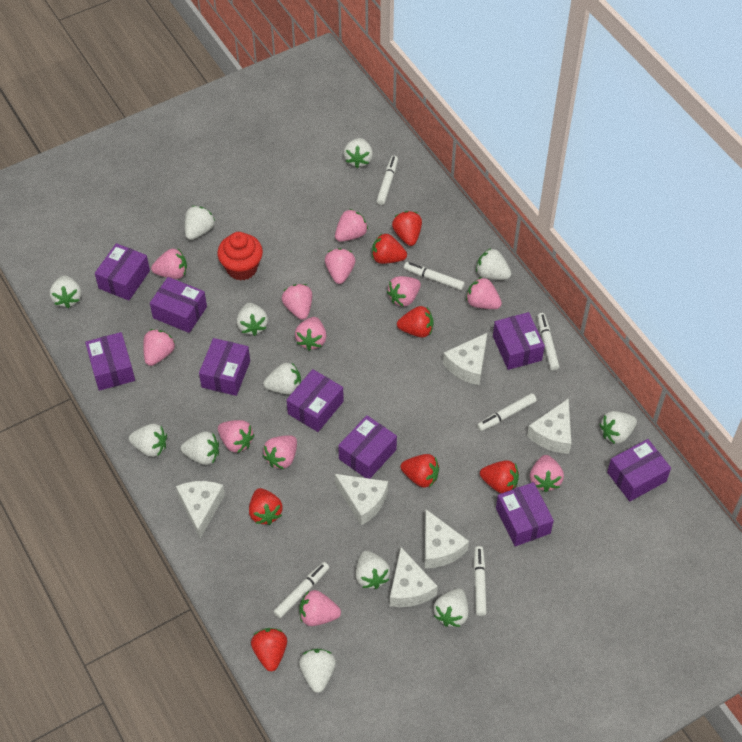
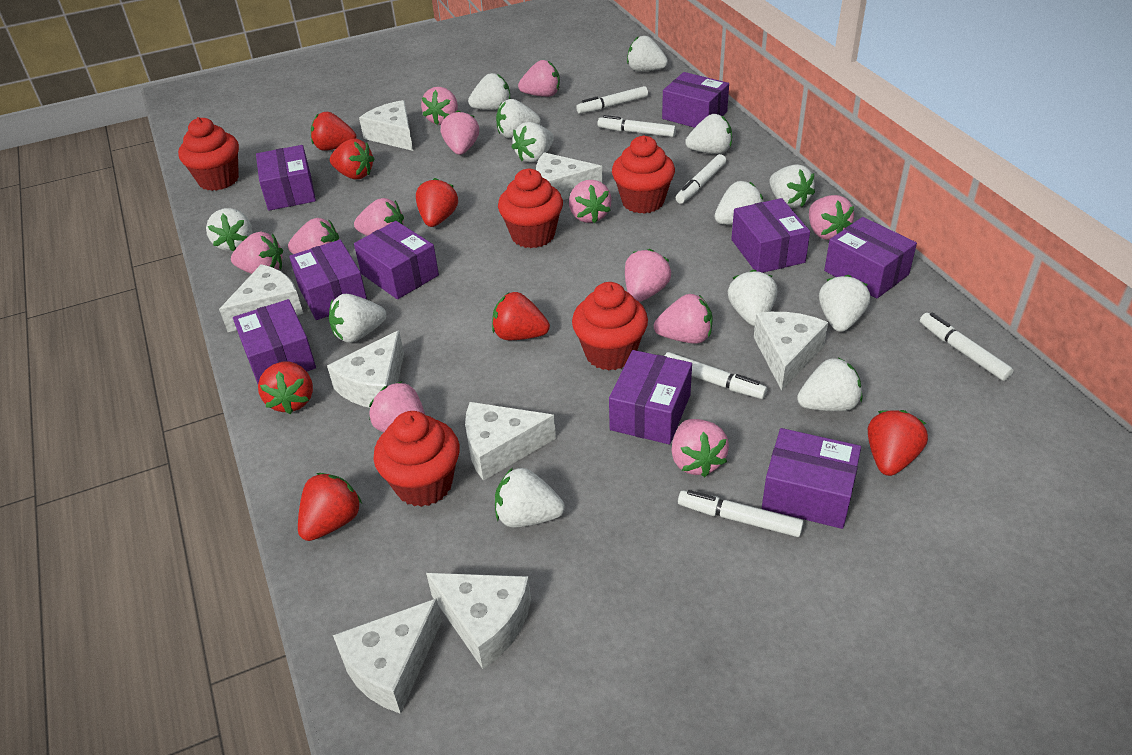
red cupcake: [217,232,263,281] = 1 -> [178,117,239,191] [373,411,460,507] [498,169,563,248] [572,282,648,370] [612,136,675,214] = 5
white cheese: [176,481,225,539] [335,474,388,525] [390,547,438,607] [425,509,469,568] [443,332,488,385] [527,398,571,454] = 6 -> [219,264,303,332] [327,330,404,408] [333,598,442,714] [359,100,413,151] [426,573,531,669] [465,402,556,481] [536,152,603,200] [754,312,828,391] = 8
white strawberry: [50,275,81,308] [129,424,167,457] [181,431,219,465] [185,206,215,240] [237,303,268,336] [263,362,301,395] [299,649,336,693] [344,138,373,168] [356,551,390,589] [434,588,468,627] [476,248,511,280] [599,411,637,444] = 12 -> [206,208,252,252] [329,294,387,343] [468,73,510,110] [495,468,565,528] [496,99,541,138] [511,122,554,163] [627,36,668,72] [685,114,732,154] [714,181,764,225] [728,270,777,326] [769,164,815,208] [797,357,862,411] [819,275,870,332] = 13

